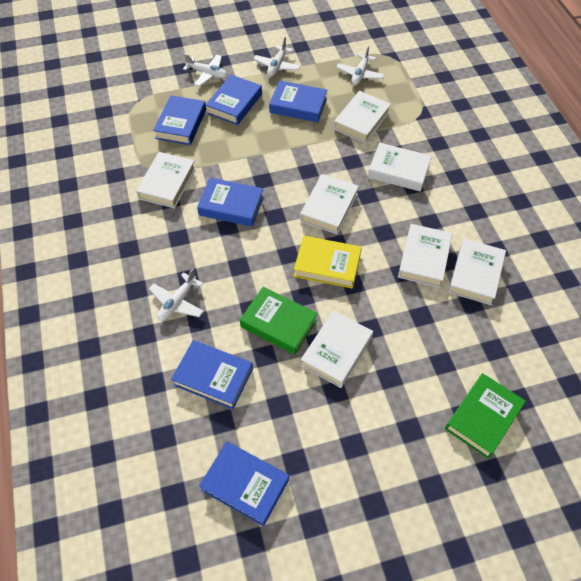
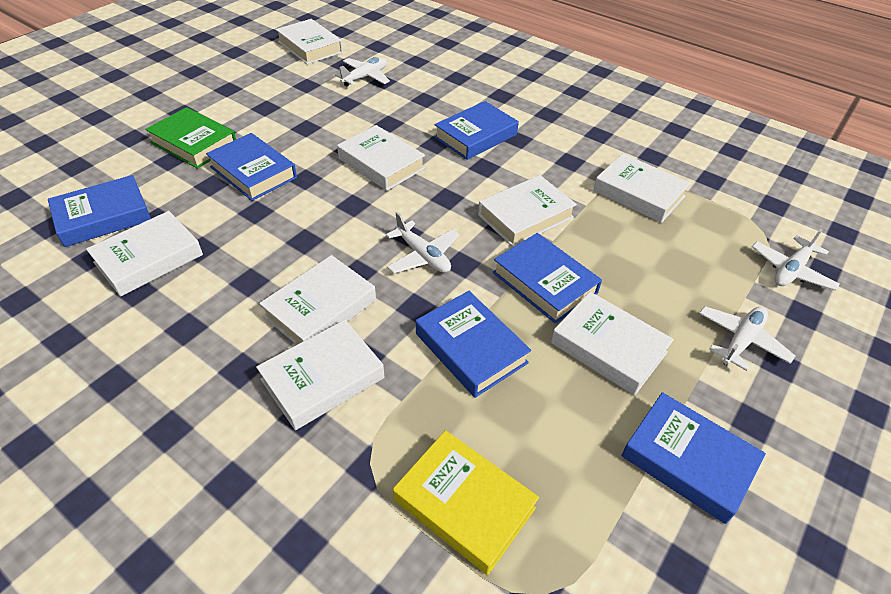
green book: [240,286,318,355] [445,373,526,459] = 2 -> [145,107,236,169] = 1
white book: [136,152,196,209] [300,174,359,234] [300,311,373,388] [334,91,391,144] [368,143,432,192] [398,224,453,288] [448,239,506,305] = 7 -> [86,211,203,297] [256,320,384,430] [259,255,376,345] [276,19,343,64] [337,125,425,191] [478,175,577,247] [551,292,674,395] [593,153,690,223] = 8

